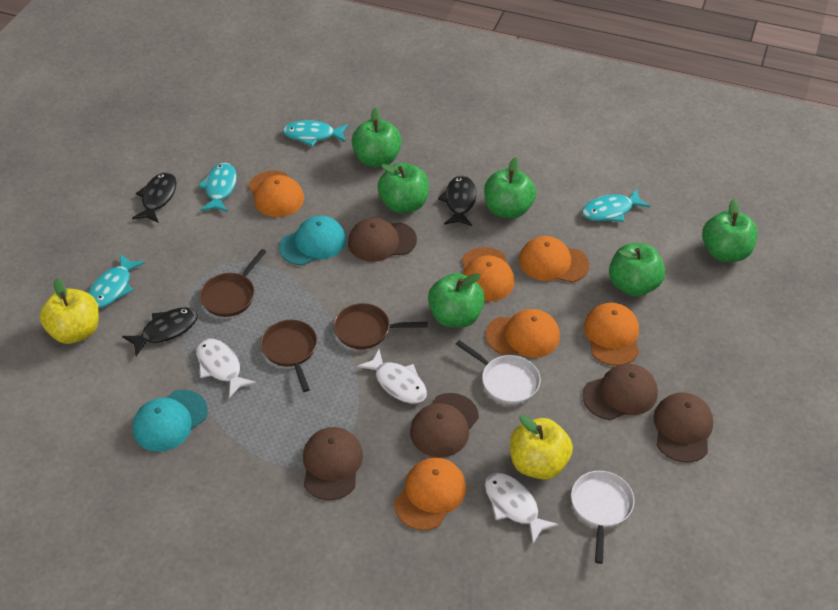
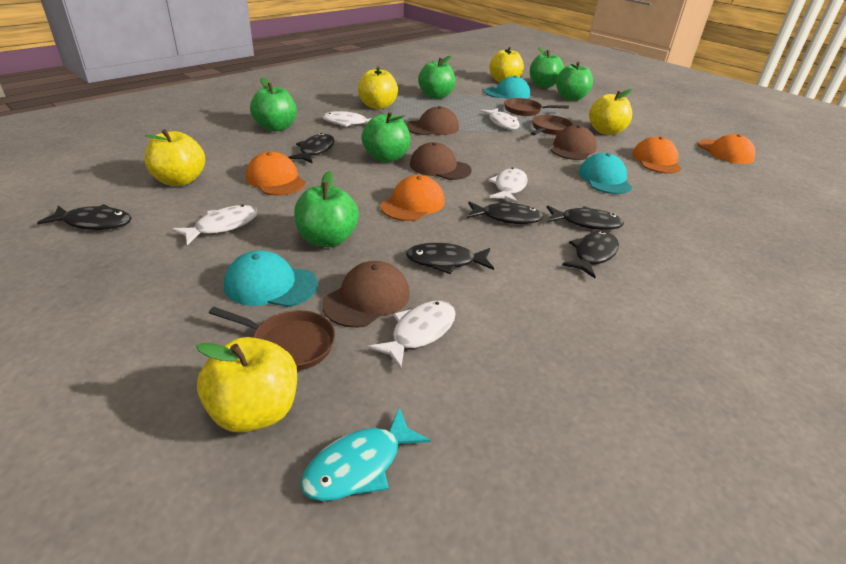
black fish: [122,307,198,356] [132,172,176,223] [438,175,476,226] = 3 -> [37,204,131,230] [288,133,335,164] [406,243,494,274] [467,201,544,224] [547,206,624,230] [562,231,619,278] = 6
brown cap: [303,427,363,500] [348,218,417,262] [410,393,479,457] [582,364,658,420] [654,392,713,463] = 5 -> [322,261,410,328] [406,106,459,135] [410,142,472,180] [551,125,597,160] = 4
orange cap: [248,170,304,217] [394,457,466,530] [462,247,514,301] [486,309,560,358] [519,236,589,282] [584,303,639,366] = 6 -> [246,152,306,196] [380,175,445,221] [632,137,681,174] [698,134,755,164] = 4
turquoise cap: [133,390,208,452] [279,216,346,265] = 2 -> [224,250,318,307] [484,76,530,99] [578,153,632,194] = 3
turquoise fish: [88,254,145,308] [198,163,237,212] [283,120,348,146] [582,189,650,222] = 4 -> [300,407,431,501] = 1
white fish: [196,338,256,399] [357,349,427,404] [485,473,559,544] = 3 -> [171,205,258,245] [322,111,372,127] [368,301,456,369] [480,108,520,130] [488,168,528,204] = 5
white pan: [456,340,541,404] [571,471,634,564] = 2 -> none = 0
yellow apple: [40,278,99,344] [510,415,573,480] = 2 -> [145,129,205,186] [196,337,297,433] [358,66,398,109] [489,47,524,83] [589,89,632,135] = 5

